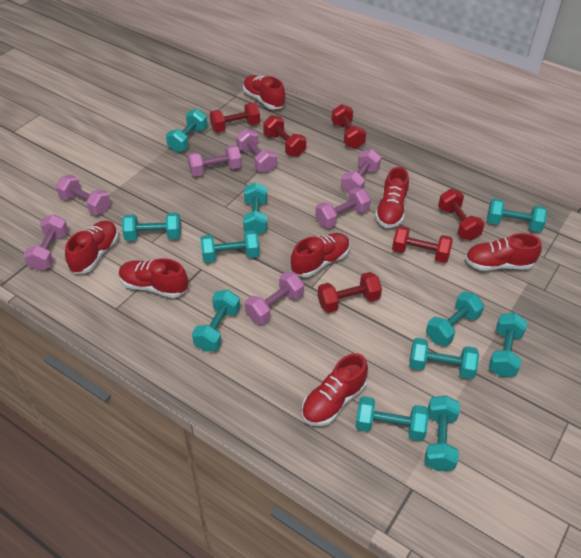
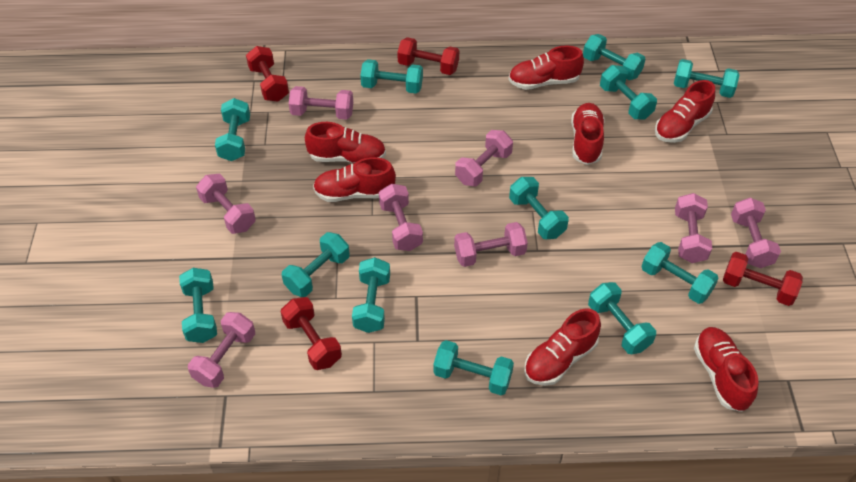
pink dumbbell: [23,214,69,271] [56,175,111,215] [187,145,242,176] [236,129,277,173] [245,272,304,324] [315,187,371,228] [341,149,381,194] = 7 -> [188,312,255,388] [196,174,256,234] [289,86,353,120] [379,184,423,251] [454,222,528,267] [455,130,513,186] [675,193,712,263] [731,198,781,268] = 8
red dumbbell: [210,103,260,132] [263,115,306,157] [318,272,382,313] [332,104,366,149] [392,226,453,263] [438,189,485,241] = 6 -> [246,46,289,102] [280,297,342,370] [397,37,459,75] [723,252,803,306] = 4
turquoise dumbbell: [122,213,181,241] [166,109,208,152] [192,290,240,352] [200,230,260,263] [243,182,267,234] [356,396,429,441] [409,338,479,379] [424,395,460,471] [426,292,484,346] [487,198,547,232] [489,313,527,377] = 11 -> [179,268,217,343] [215,98,250,161] [282,232,350,297] [352,257,390,333] [360,59,423,94] [433,340,514,395] [509,177,569,239] [583,34,645,80] [588,282,656,354] [600,65,657,120] [641,242,719,304] [674,59,739,98] = 12

